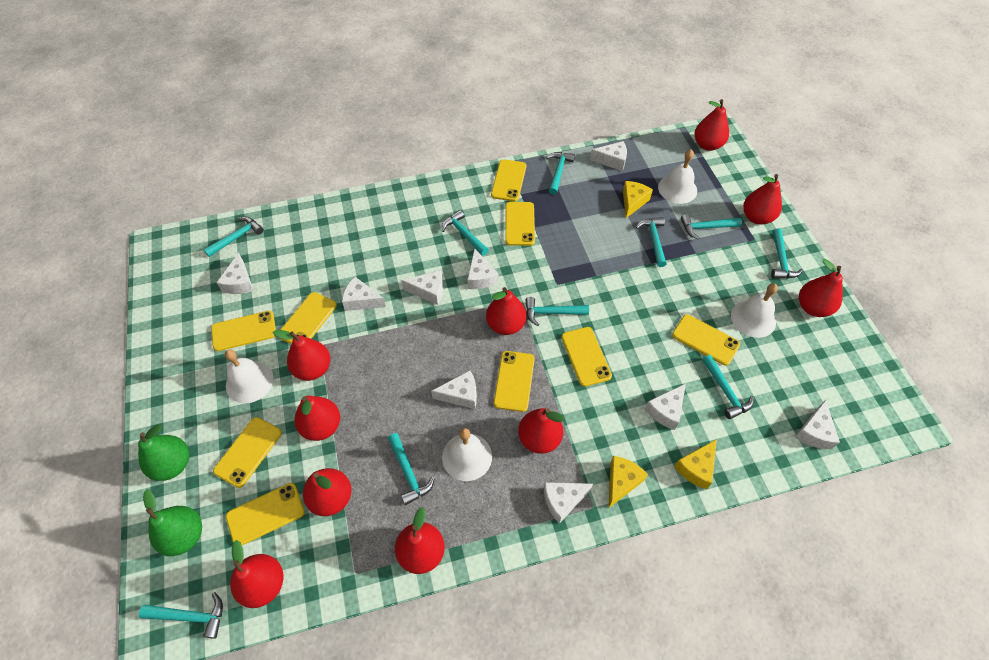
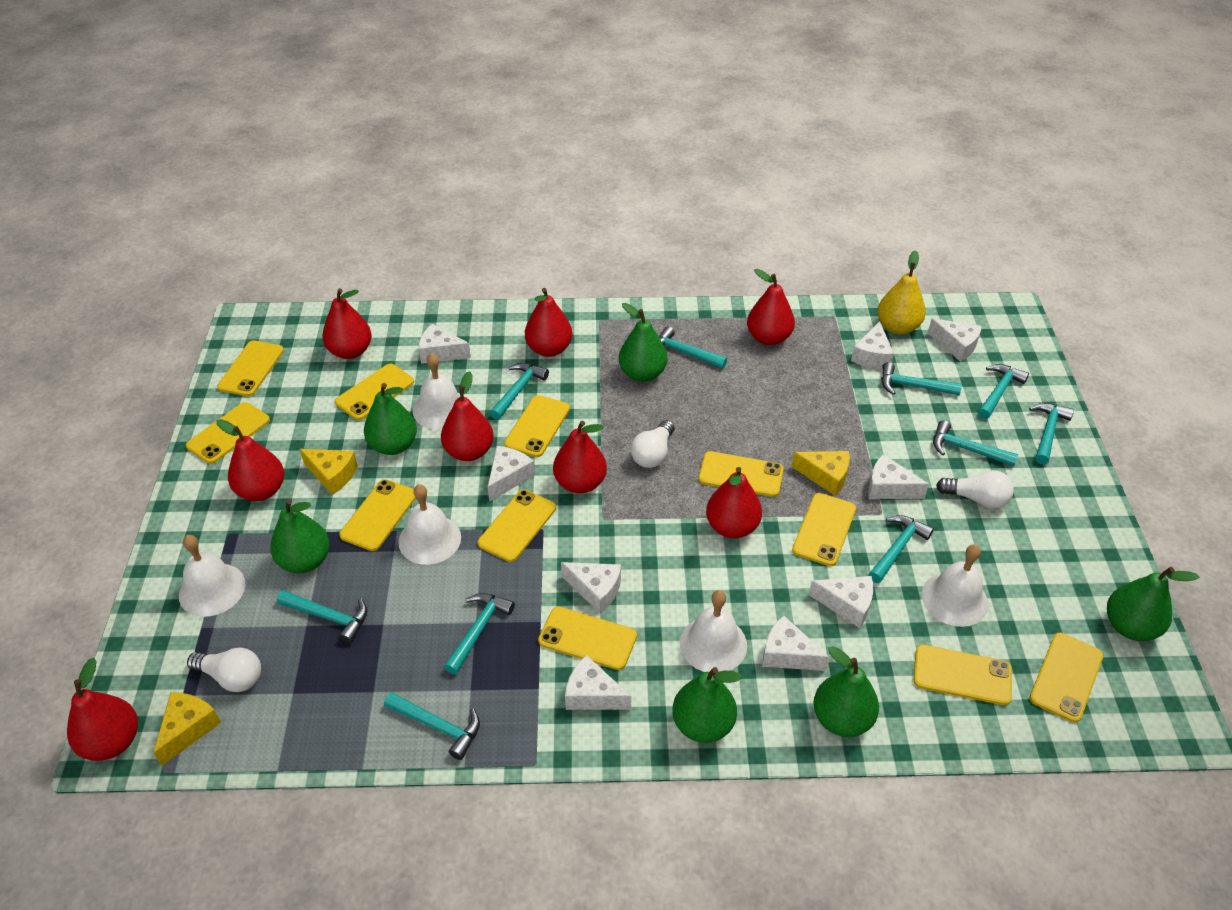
green pear: [138,424,189,481] [143,489,202,556] = 2 -> [270,499,330,573] [364,383,417,455] [619,303,667,382] [672,667,742,743] [813,646,879,737] [1107,567,1199,641] = 6
red pear: [230,540,283,608] [273,330,330,381] [294,396,340,441] [303,468,351,516] [395,507,445,574] [486,287,526,335] [518,408,564,454] [694,99,729,151] [743,174,782,225] [799,259,843,317] = 10 -> [67,658,138,761] [216,419,284,501] [322,288,372,359] [441,371,494,461] [525,288,572,357] [553,421,607,493] [706,467,762,538] [747,269,795,345] = 8
white bell: [225,349,274,403] [442,428,492,481] [658,149,697,204] [731,283,778,338] = 4 -> [179,535,246,617] [398,484,461,565] [413,353,460,430] [680,590,747,672] [922,545,988,627] = 5
white light bulb: none = 0 -> [187,648,261,692] [631,420,675,468] [936,470,1014,508] = 3
yellow pear: none = 0 -> [877,250,926,334] = 1
yellow phone: [211,311,276,351] [213,417,282,488] [226,483,305,545] [280,292,337,344] [491,159,526,201] [494,351,535,412] [505,202,535,246] [561,327,612,387] [672,314,740,366] = 9 -> [186,402,270,464] [217,340,284,396] [335,364,414,420] [339,479,416,551] [478,489,556,562] [504,395,570,457] [538,606,637,670] [698,451,784,497] [792,493,856,566] [914,645,1012,705] [1030,633,1103,723] = 11

